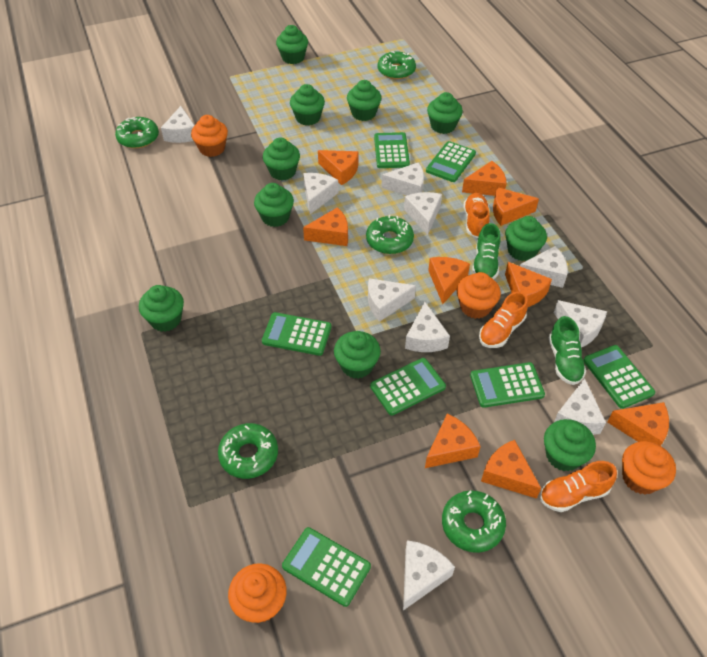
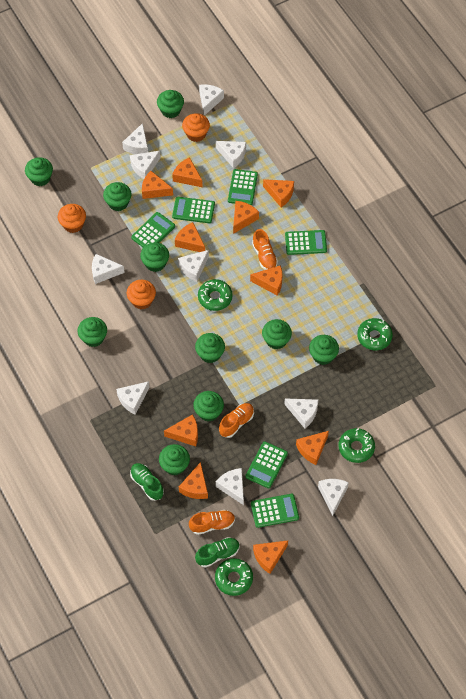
green calculator: [262,312,331,356] [282,527,371,607] [370,358,446,416] [374,132,410,168] [426,141,476,182] [470,362,545,408] [583,345,655,409] = 7 -> [131,212,175,247] [172,197,215,223] [228,169,258,205] [245,441,288,488] [251,494,299,528] [285,230,327,255] = 6
green donut: [115,117,159,149] [218,423,278,479] [366,215,414,254] [378,51,416,79] [442,490,506,553] = 5 -> [198,279,233,311] [215,558,253,596] [338,428,375,463] [357,318,393,351] = 4
orange cheese: [303,207,348,246] [318,150,358,185] [425,414,481,468] [428,257,470,304] [462,161,507,196] [481,440,541,499] [493,187,539,226] [505,262,552,307] [607,402,669,446] = 9 -> [142,171,173,199] [164,414,198,446] [172,157,203,187] [175,222,205,252] [179,462,208,499] [233,201,259,234] [250,265,282,296] [253,541,288,574] [263,179,294,207] [296,431,329,465] = 10
orange cupcake: [191,115,228,157] [228,563,287,623] [457,272,501,319] [622,441,676,495] = 4 -> [58,204,86,233] [127,280,156,309] [182,113,210,142] = 3

